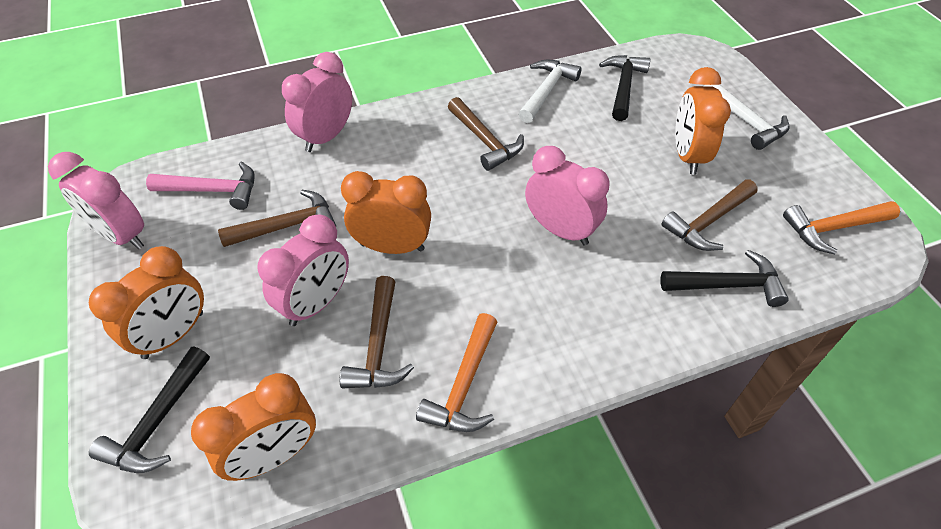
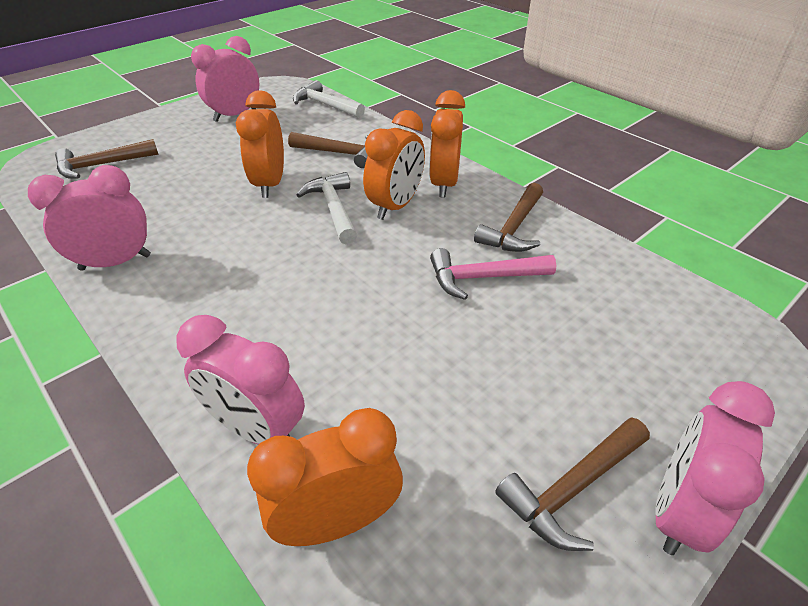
black hammer: [89,347,210,473] [599,55,651,121] [660,250,789,307] = 3 -> none = 0
orange hammer: [416,313,497,432] [783,201,900,254] = 2 -> none = 0

